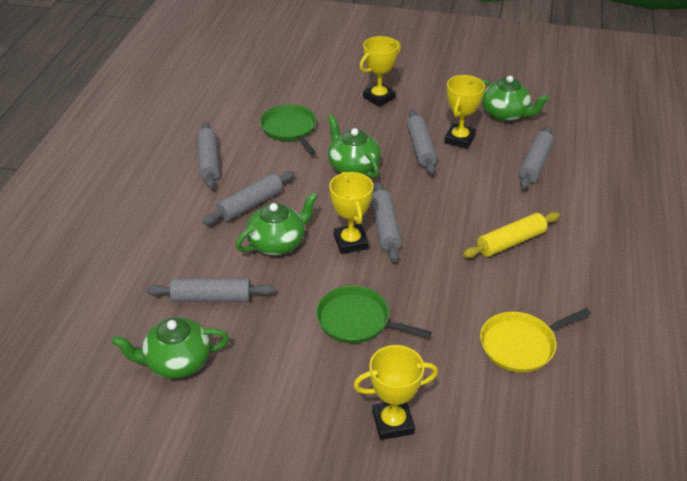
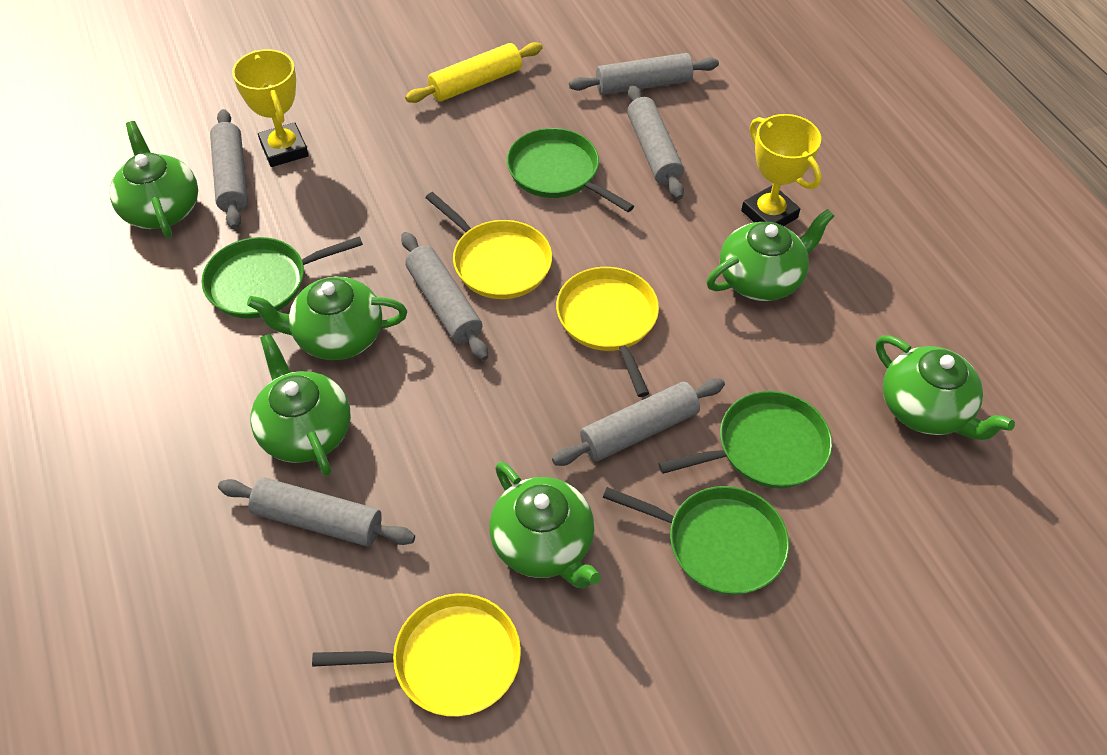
green pan: [260,104,317,155] [316,286,432,343] = 2 -> [201,236,363,319] [507,128,634,212] [603,486,789,595] [658,391,832,488] = 4
green teapot: [112,318,229,379] [236,192,318,255] [328,115,381,178] [482,76,550,122] = 4 -> [110,121,198,238] [247,277,407,360] [250,334,351,476] [490,462,601,588] [707,209,834,301] [876,335,1015,440] = 6
yellow pan: [480,308,591,373] = 1 -> [312,593,521,717] [425,192,552,299] [556,267,659,397] = 3
yellow trophy: [329,172,373,254] [353,345,438,440] [360,36,401,107] [444,75,485,149] = 4 -> [232,49,309,167] [741,114,821,226] = 2

